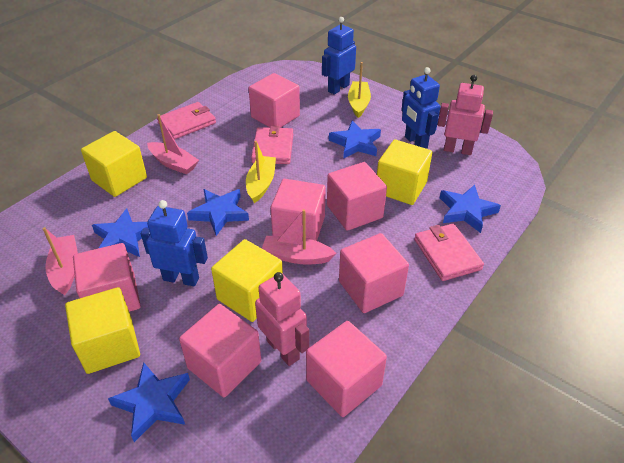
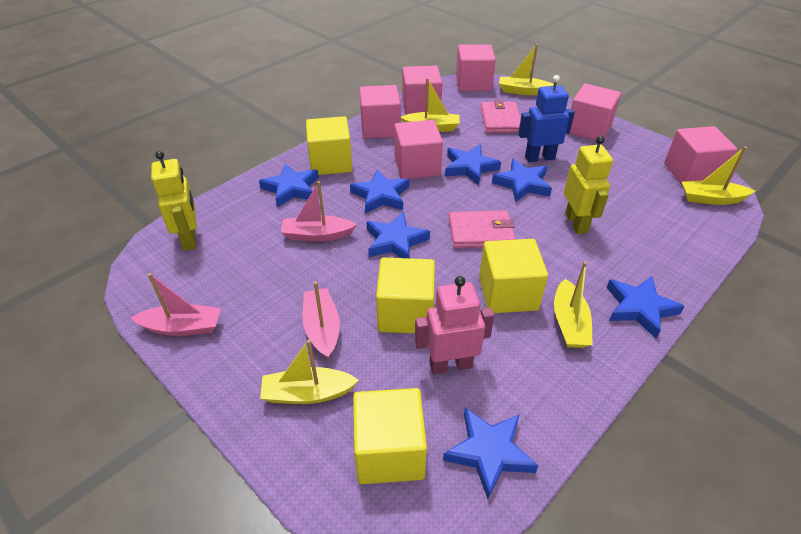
blue robot: [141,200,208,286] [322,17,356,95] [401,67,440,149] = 3 -> [518,75,575,162] = 1
blue star: [92,208,148,257] [108,362,190,442] [187,189,249,236] [329,120,381,159] [440,185,501,233] = 5 -> [259,163,319,208] [350,169,409,214] [366,212,430,258] [443,408,538,499] [445,144,501,185] [492,159,552,202] [606,276,685,339] = 7
pink cube: [73,243,141,312] [179,304,261,397] [249,73,300,128] [271,179,326,241] [306,321,387,417] [327,162,387,231] [339,233,409,313] = 7 -> [359,85,401,139] [394,120,443,179] [402,66,442,115] [456,44,496,91] [570,84,621,141] [664,126,737,186] = 6
pink robot: [255,272,309,366] [438,75,493,155] = 2 -> [415,276,494,374] = 1
pink wallet: [157,102,216,139] [251,126,293,164] [414,223,484,281] = 3 -> [449,210,516,248] [480,100,521,133] = 2
yellow boat: [246,141,276,203] [348,62,371,118] = 2 -> [260,340,359,404] [401,78,460,132] [499,44,554,95] [554,261,593,348] [682,147,755,205] = 5
yellow robot: none = 0 -> [151,151,197,251] [564,136,613,234] = 2

